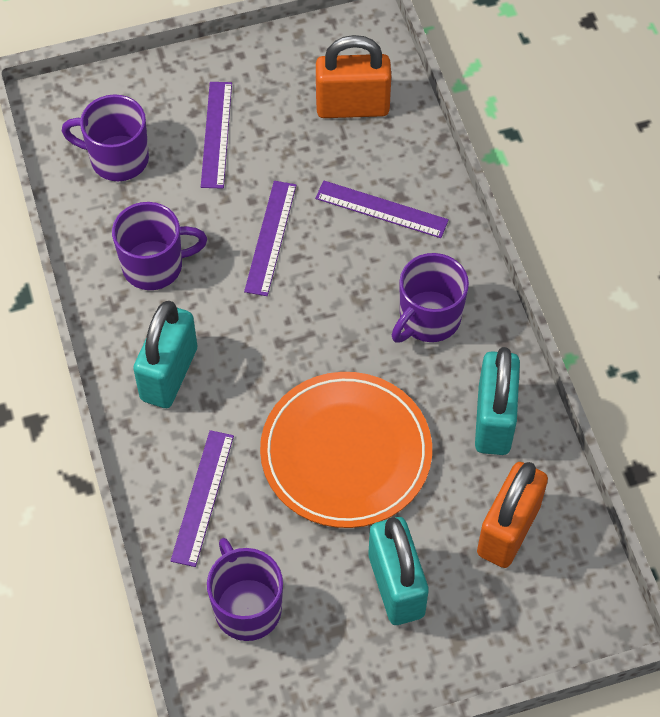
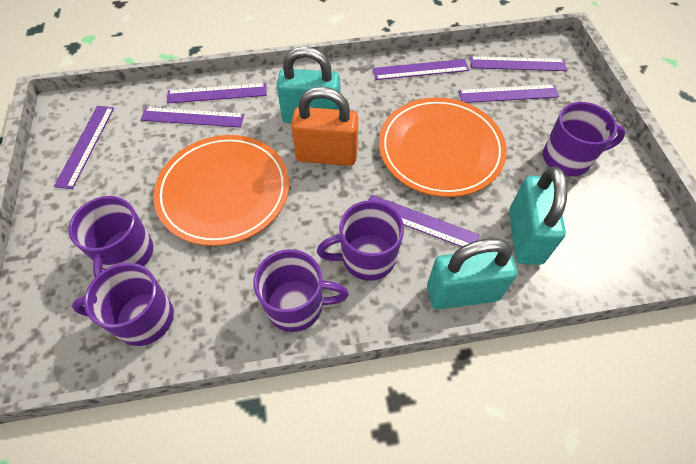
orange padlock: [316,35,391,118] [477,462,548,568] = 2 -> [291,87,358,166] = 1
orange plate: [260,372,432,528] = 1 -> [153,135,289,246] [379,97,507,197] = 2
purple mug: [62,94,149,181] [112,202,207,290] [207,538,283,641] [392,253,469,342] = 4 -> [68,196,153,277] [72,263,174,346] [253,249,349,332] [317,200,404,281] [543,102,626,176] = 5
purple ruler: [171,430,234,567] [201,82,232,189] [244,181,296,296] [315,180,449,238] = 4 -> [54,106,114,189] [141,107,244,128] [167,83,267,104] [368,195,480,247] [373,59,469,80] [459,84,559,103] [470,56,567,71] = 7

